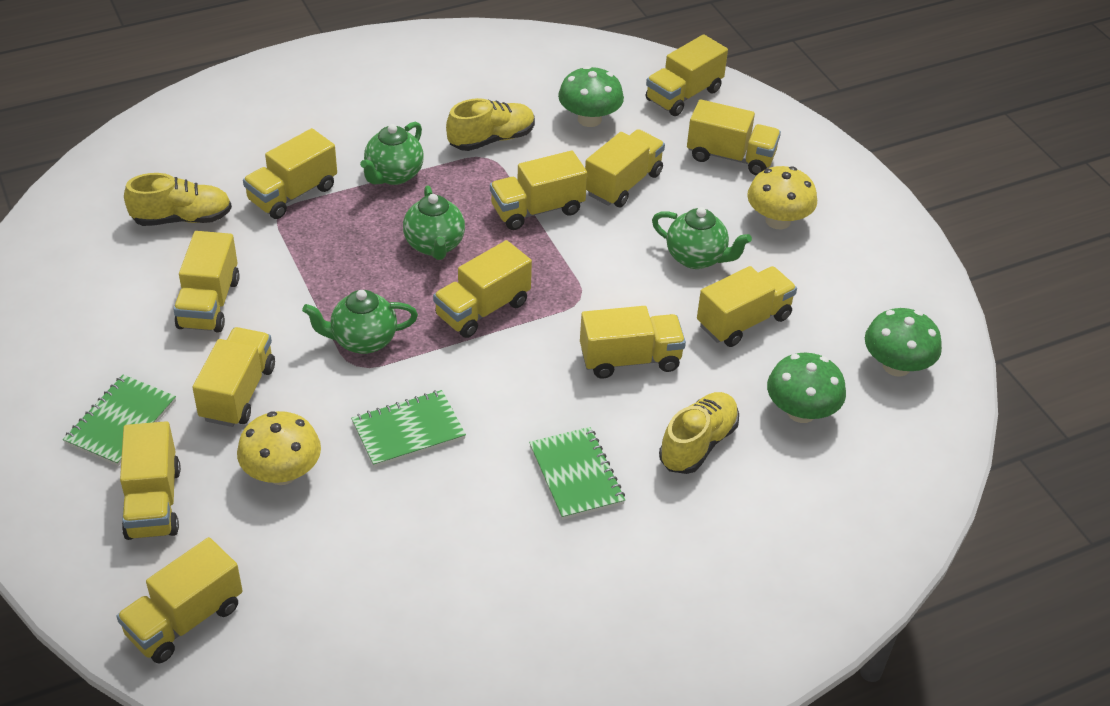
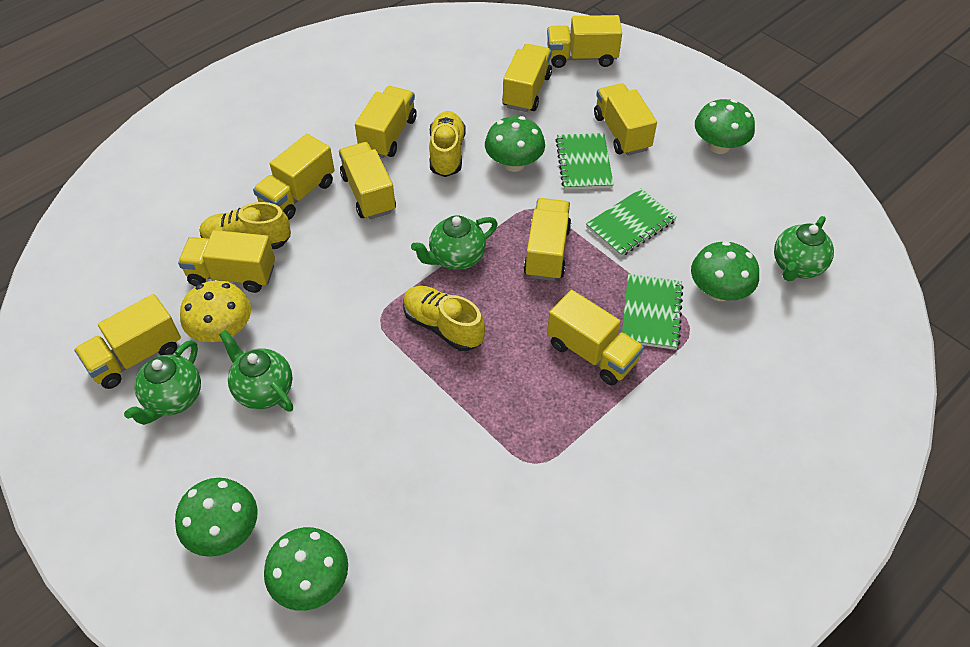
green mushroom: [558,66,624,127] [767,353,846,423] [865,308,942,376] = 3 -> [175,478,258,557] [264,527,348,611] [485,116,545,172] [691,241,759,301] [695,99,755,154] = 5
yellow mushroom: [237,411,321,485] [747,166,817,229] = 2 -> [180,280,251,342] = 1
yellow truck: [116,537,243,664] [120,421,181,540] [173,231,240,333] [192,327,275,427] [243,128,337,219] [433,240,532,338] [490,151,587,230] [580,306,686,379] [585,129,665,207] [646,34,728,116] [687,99,781,175] [697,266,797,347] = 12 -> [74,294,181,389] [178,230,275,293] [253,134,335,220] [339,142,396,219] [355,86,417,158] [502,44,552,112] [523,198,571,281] [547,15,622,68] [547,290,644,385] [594,83,657,155] = 10

